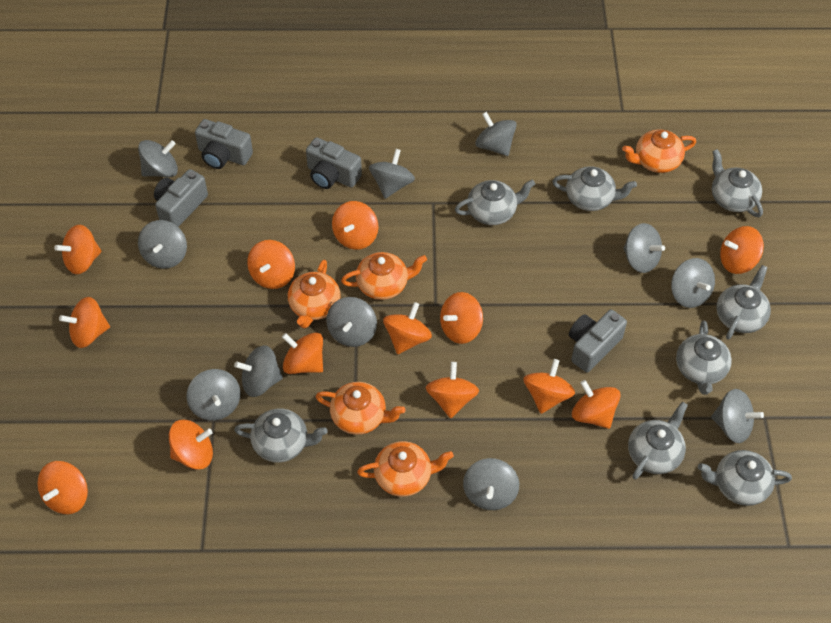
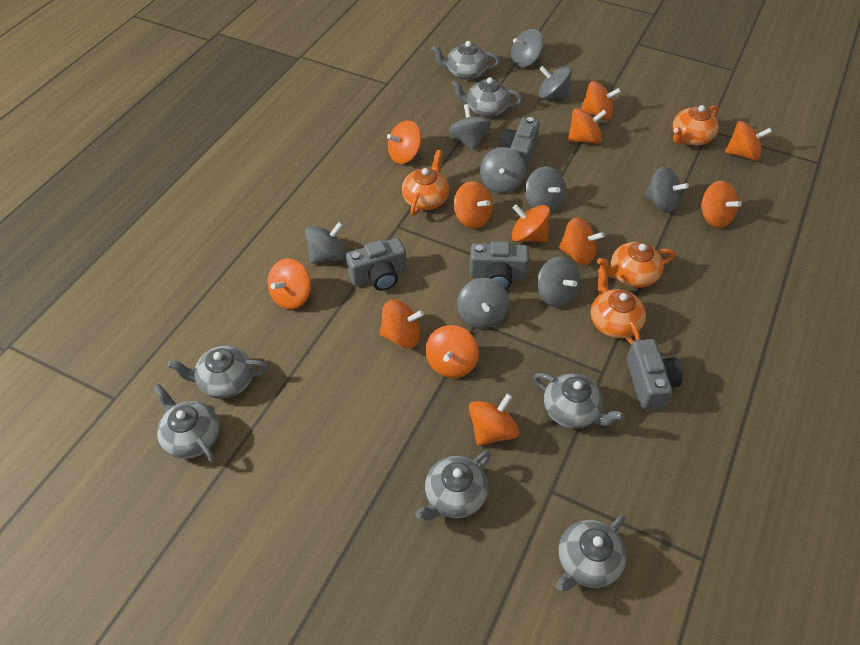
grey spinning top: [138,140,178,177] [138,220,187,269] [187,369,241,421] [234,345,283,397] [326,297,377,347] [369,149,415,199] [463,458,519,510] [475,112,517,156] [624,223,665,273] [671,258,715,308] [711,389,764,443] = 11 -> [305,222,347,264] [449,104,491,150] [457,278,509,329] [480,147,526,193] [511,29,543,67] [525,167,566,213] [537,256,580,307] [539,66,571,99] [644,167,689,213] = 9
grey teapot: [234,409,328,463] [455,180,535,225] [552,166,637,211] [628,402,688,480] [676,320,732,395] [698,450,792,506] [712,149,763,217] [716,265,771,339] = 8 -> [153,384,220,462] [168,346,269,399] [415,451,491,521] [432,41,500,80] [451,77,522,117] [534,373,624,429] [556,514,626,591] = 7
orange spinning top: [37,461,88,514] [54,225,101,274] [59,297,110,348] [169,420,213,470] [247,240,295,289] [282,332,323,374] [332,201,378,250] [383,302,432,354] [425,362,479,418] [440,292,483,344] [523,359,575,414] [572,380,621,429] [720,226,764,274] = 13 -> [268,258,311,309] [380,299,424,348] [387,120,421,164] [425,325,479,378] [454,181,493,229] [469,393,519,446] [512,204,550,242] [559,217,604,265] [568,108,607,144] [581,81,621,120] [700,181,742,228] [725,121,772,161] = 12
orange teapot: [288,260,341,328] [315,382,405,435] [341,252,427,300] [357,441,454,497] [622,129,696,173] = 5 -> [402,150,449,215] [591,267,646,345] [597,242,675,288] [672,105,719,146] = 4

